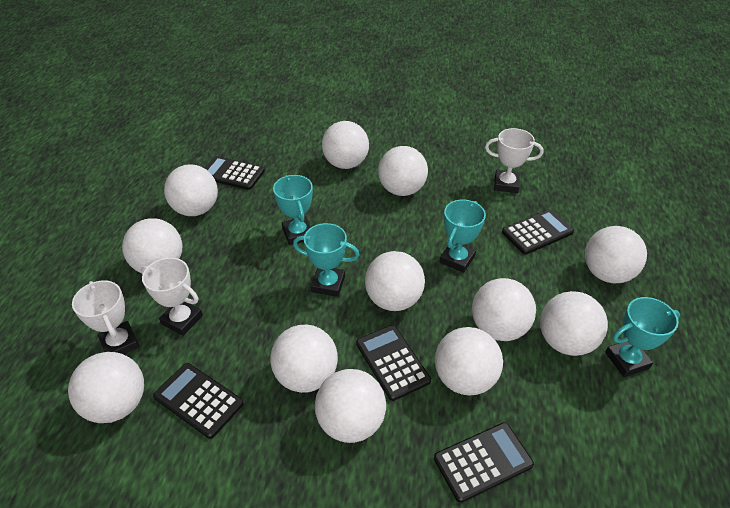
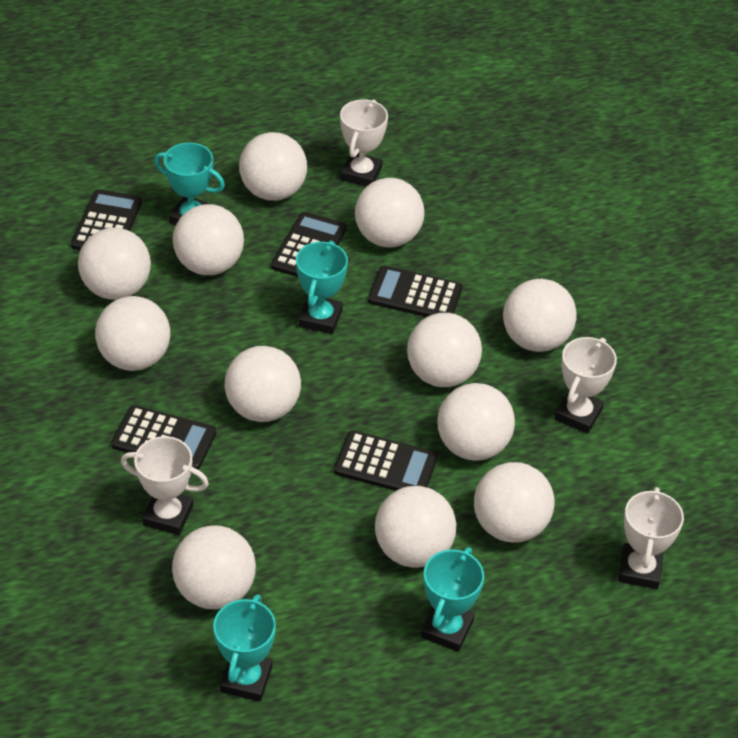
white trophy: [72,280,139,354] [141,258,203,336] [485,128,544,193] = 3 -> [121,436,209,535] [340,99,388,187] [555,337,617,434] [618,487,684,589] = 4

